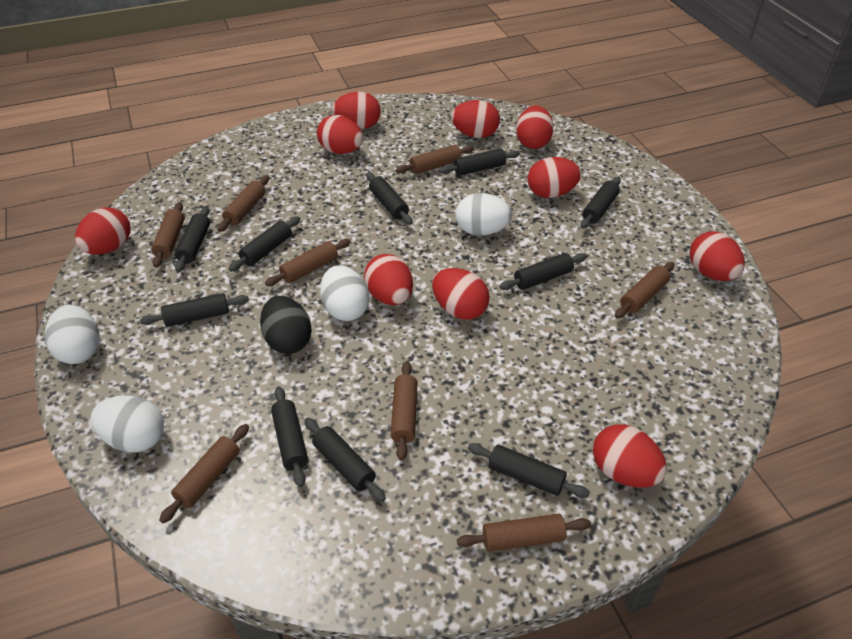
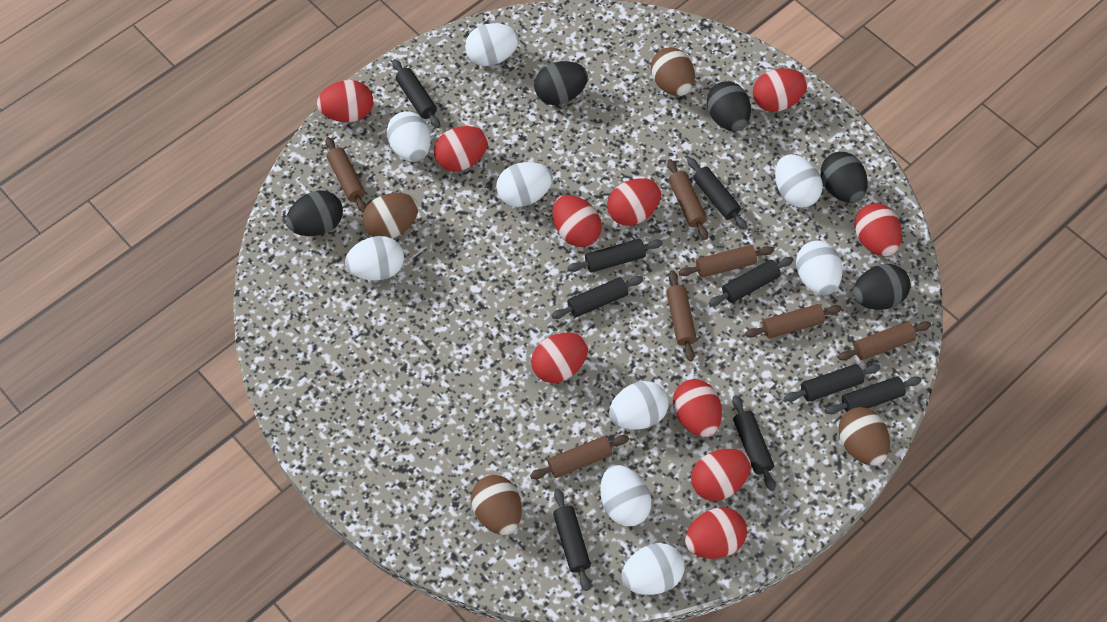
black egg: [260,296,312,354] = 1 -> [286,190,343,236] [534,61,588,105] [707,81,751,131] [820,152,868,203] [853,264,911,310] = 5
black rolling pin: [140,293,249,327] [175,206,210,272] [229,216,300,272] [271,386,308,487] [304,418,386,502] [366,173,413,225] [439,148,520,176] [468,443,590,498] [500,253,587,290] [581,177,621,229] = 10 -> [393,59,440,128] [552,276,644,319] [553,488,591,591] [567,239,663,273] [687,157,747,230] [709,257,794,306] [732,395,775,491] [784,364,881,402] [825,376,922,414] = 9
brown egg: none = 0 -> [363,193,418,238] [471,475,522,535] [651,47,695,96] [838,407,890,466] = 4
brown rolling pin: [151,202,185,268] [159,424,249,524] [217,176,269,232] [265,239,350,286] [391,361,417,460] [396,145,474,174] [457,513,591,552] [615,262,674,318] = 8 -> [325,137,367,213] [530,435,629,479] [666,270,697,361] [667,159,708,240] [679,245,774,278] [745,304,842,338] [838,321,931,361] = 7
white egg: [45,305,99,364] [91,395,164,453] [320,265,369,321] [456,193,512,236] = 4 -> [345,236,404,281] [387,112,431,162] [465,23,519,66] [496,162,553,207] [600,465,652,526] [609,381,669,430] [621,543,685,595] [775,154,823,208] [796,241,843,295] = 9

